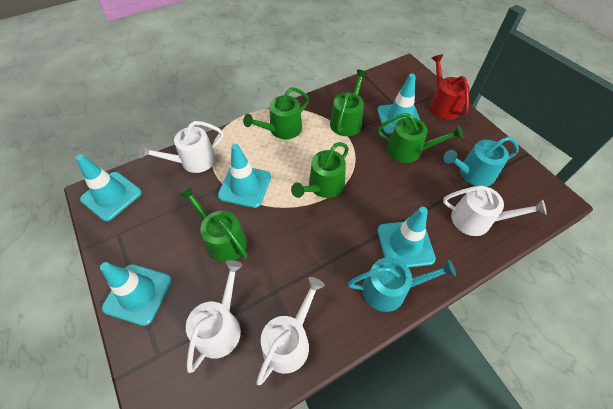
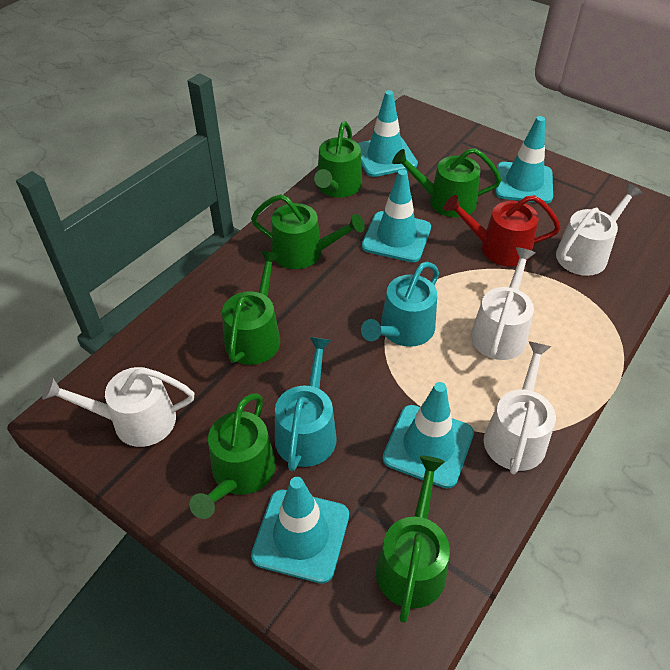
green watering can: [180,186,247,262] [243,87,309,139] [291,142,349,198] [330,69,368,136] [377,113,463,163] = 5 -> [190,393,276,519] [222,250,280,365] [251,194,365,269] [314,121,362,198] [376,456,450,623] [392,148,502,217] = 6

